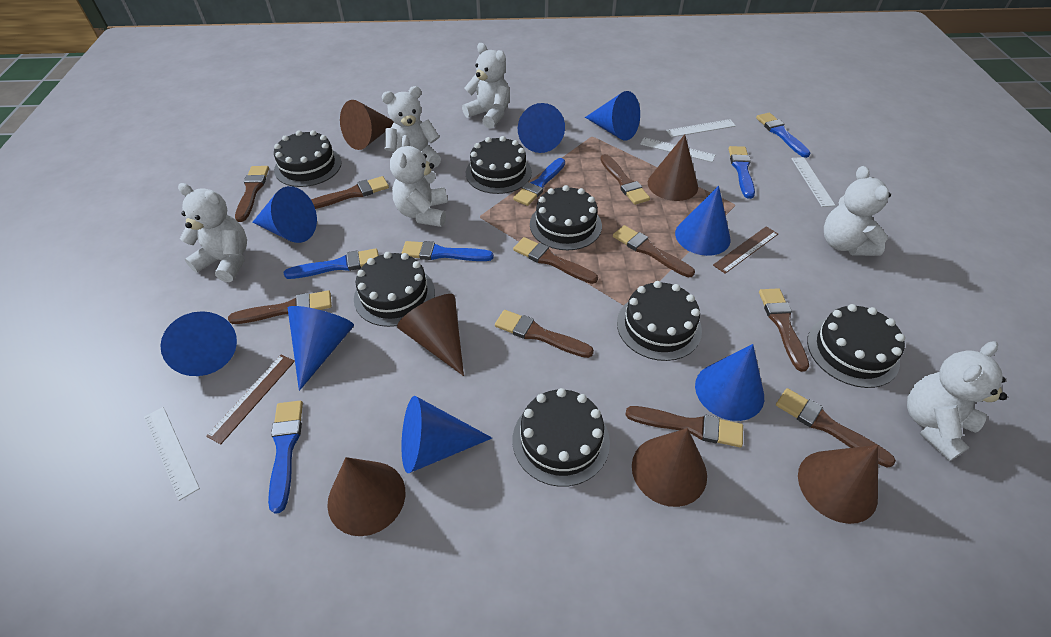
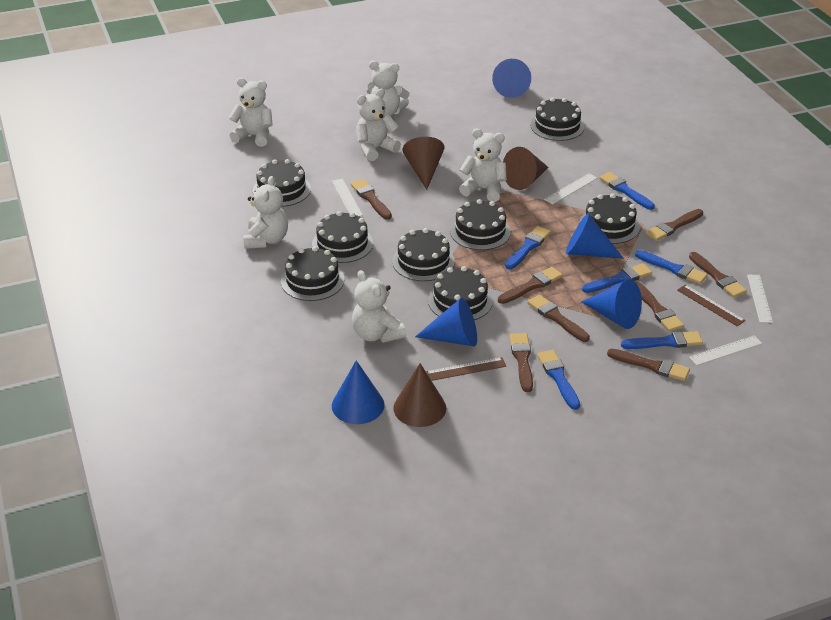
black cake: [274,130,342,187] [354,252,435,327] [466,136,532,194] [513,388,610,487] [530,185,602,250] [617,281,702,361] [807,304,905,388] = 7 -> [253,159,311,207] [281,246,344,301] [312,211,373,263] [392,228,455,281] [428,266,493,320] [450,199,511,250] [530,98,585,141] [579,194,640,244] = 8
blue cone: [160,311,237,376] [252,186,317,243] [288,306,354,391] [401,396,492,473] [518,103,565,153] [585,91,640,141] [675,186,731,256] [695,344,764,421] = 8 -> [332,360,385,424] [415,298,477,346] [492,59,531,98] [566,213,624,259] [581,279,642,329] = 5
brown brush: [228,290,332,324] [235,166,269,222] [311,176,389,209] [495,310,594,358] [513,237,598,284] [600,154,650,205] [613,225,695,277] [625,406,743,447] [759,288,809,372] [776,388,896,468] = 10 -> [351,179,392,220] [498,267,563,304] [510,333,533,392] [527,295,590,342] [607,349,690,381] [636,282,684,332] [646,209,703,241] [689,252,747,298] = 8
brown cone: [327,457,405,536] [340,100,394,150] [397,294,464,376] [632,428,707,507] [648,135,698,201] [798,445,878,524] = 6 -> [393,363,446,427] [402,137,444,190] [503,147,549,190] = 3

